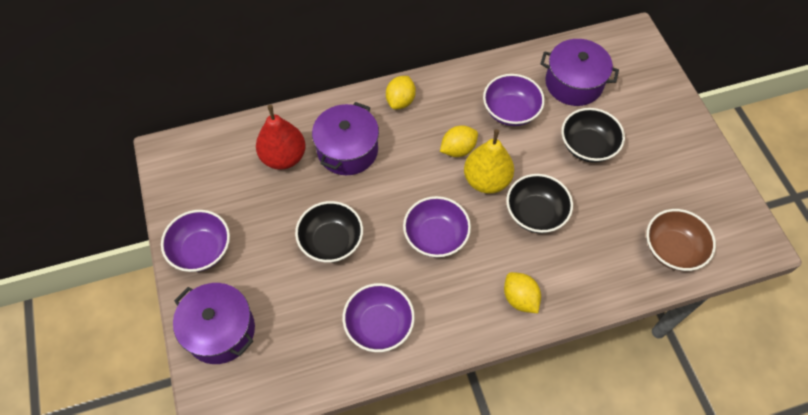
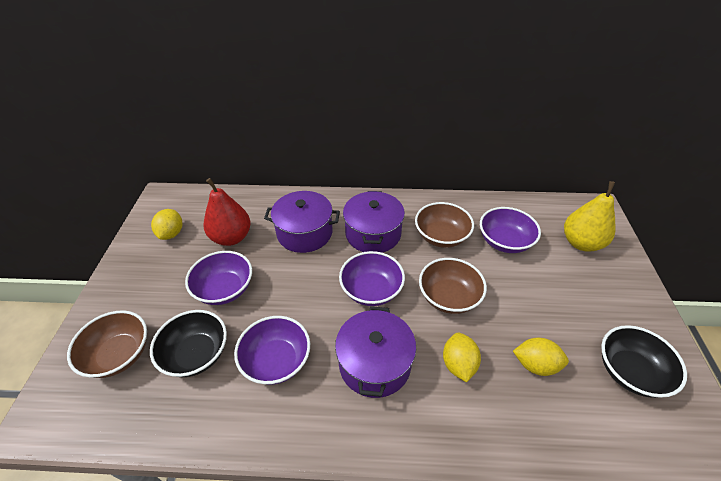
black bowl: [295,201,363,263] [506,174,573,233] [561,108,625,163] = 3 -> [150,310,227,377] [601,325,687,398] = 2
brown bowl: [646,209,716,271] = 1 -> [67,310,147,378] [415,202,474,248] [419,258,487,314] = 3

